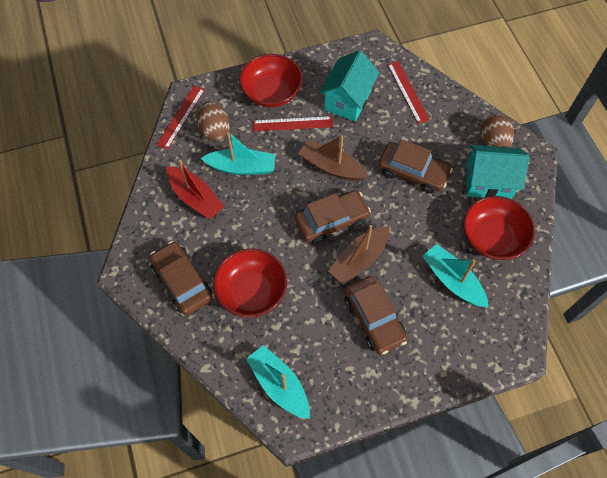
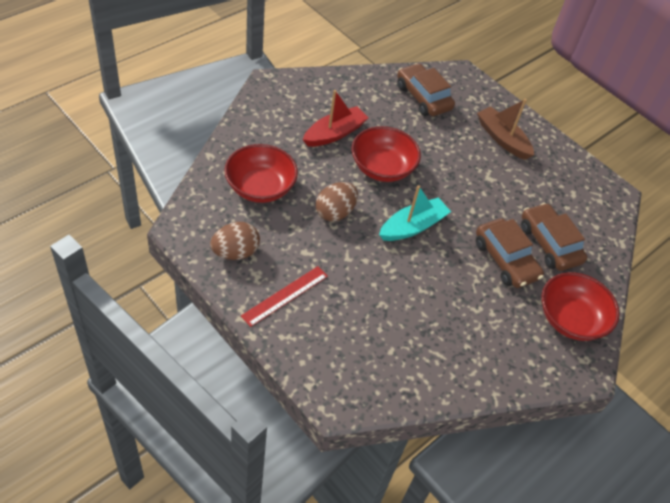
brown boat: [298,135,369,181] [328,225,390,285] = 2 -> [477,99,534,160] = 1
brown car: [150,241,212,315] [295,190,371,244] [345,276,408,355] [378,139,453,194] = 4 -> [397,63,455,116] [476,218,544,288] [521,203,587,271] = 3
red ruler: [156,85,205,149] [253,116,333,132] [387,61,429,124] = 3 -> [241,266,328,327] = 1
turquoise boat: [201,132,276,175] [246,345,310,419] [422,244,489,308] = 3 -> [379,185,451,241] = 1
turquoise house: [320,50,379,122] [466,145,530,199] = 2 -> none = 0

